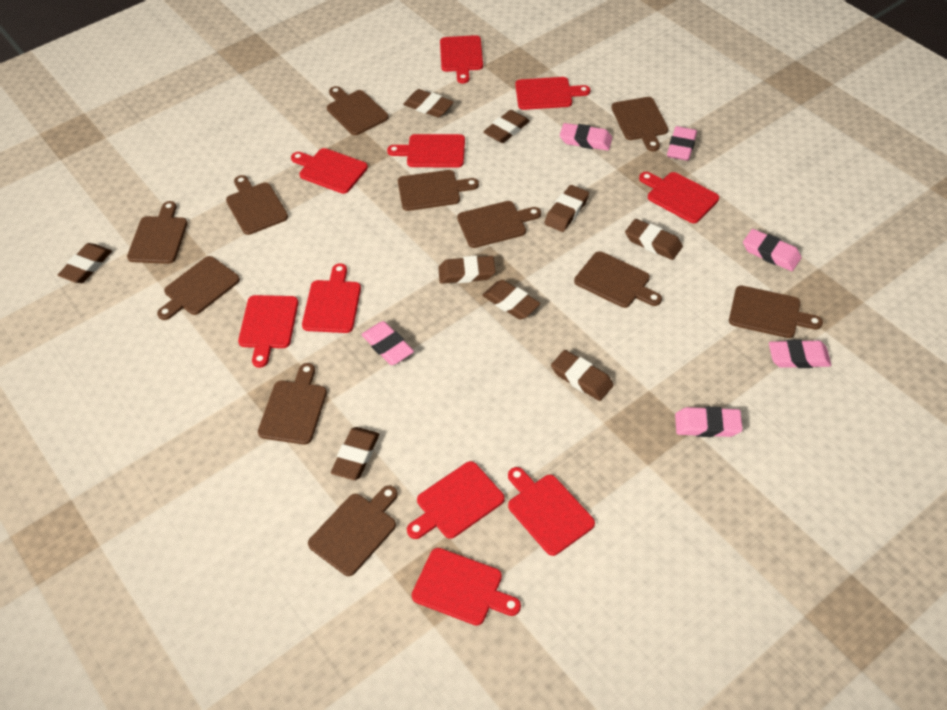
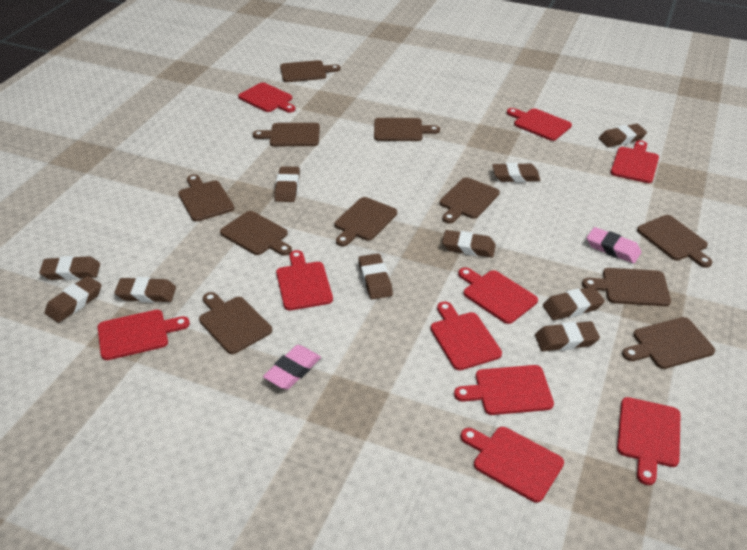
brown eraser: [58,243,112,283] [331,427,379,480] [403,89,454,117] [438,256,496,284] [482,280,540,320] [483,110,530,143] [544,185,589,232] [551,350,614,401] [625,219,683,260] = 9 -> [39,256,100,280] [45,276,102,323] [114,277,176,303] [274,166,300,202] [358,253,393,300] [442,230,496,258] [492,163,541,182] [535,321,600,351] [543,286,605,320] [599,124,647,147] = 10
pink eraser: [361,321,414,365] [560,123,612,151] [667,126,697,161] [675,407,743,437] [743,229,801,271] [769,339,831,368] = 6 -> [263,345,321,390] [587,227,641,263] = 2

